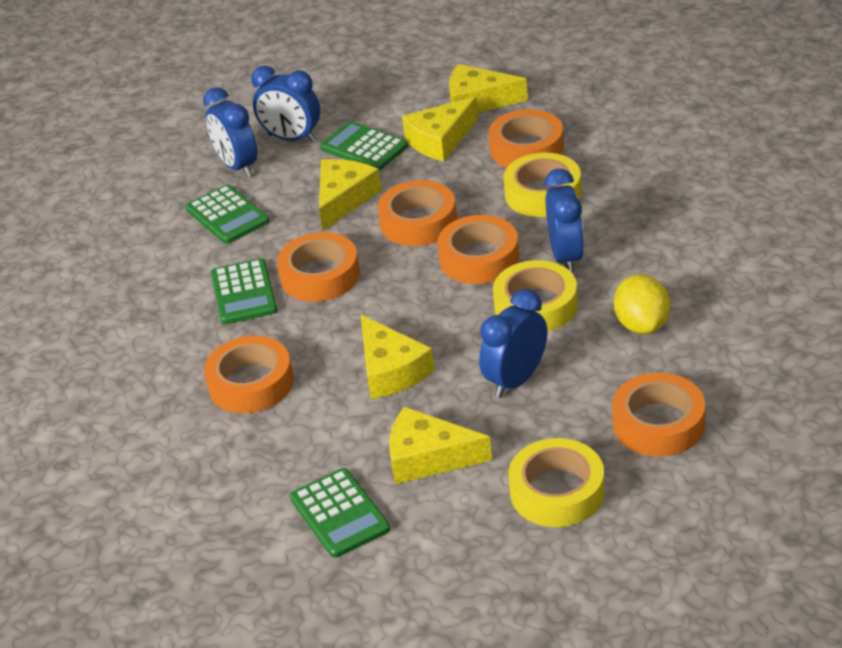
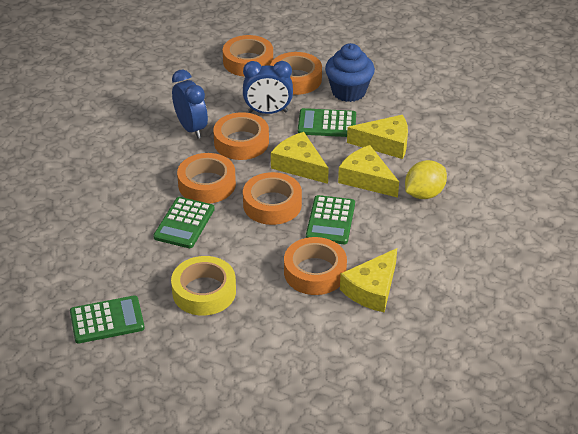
blue clock: [203,87,258,177] [251,66,320,143] [479,289,547,398] [544,169,584,273] = 4 -> [172,70,208,139] [243,61,293,114] = 2
blue cupcake: none = 0 -> [325,43,375,102] = 1
yellow cheese: [319,159,381,231] [361,315,435,399] [389,407,492,484] [402,97,479,162] [449,64,528,113] = 5 -> [271,132,329,184] [338,145,399,198] [340,248,397,312] [347,115,408,159] = 4
yellow tape: [493,260,578,332] [503,153,582,217] [509,438,605,527] = 3 -> [171,256,236,316] = 1

